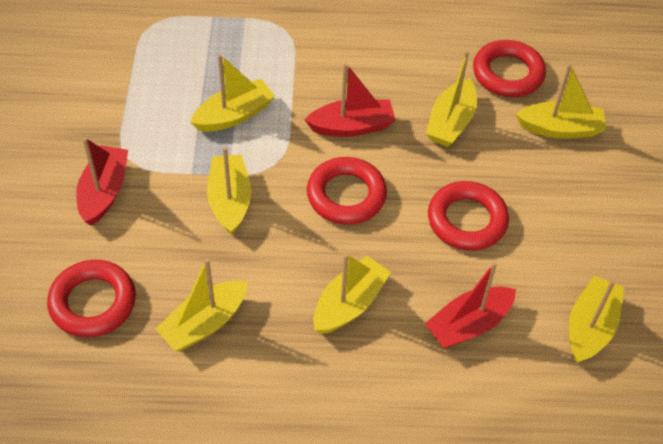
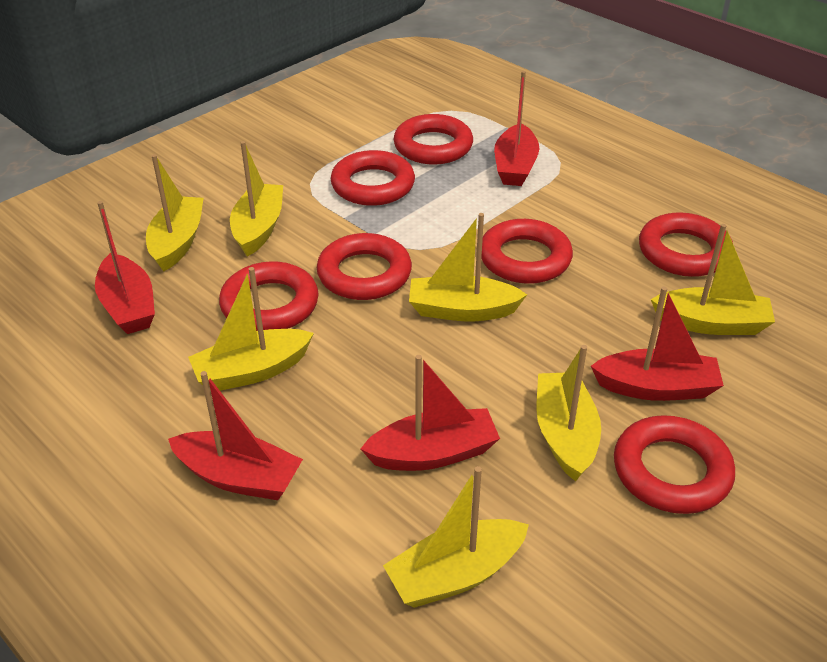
red boat: [76,137,128,226] [305,63,396,137] [425,262,516,349] = 3 -> [95,201,155,334] [168,371,303,500] [361,355,500,471] [494,71,539,186] [591,287,724,401] = 5
red ring: [47,260,136,338] [307,157,387,225] [428,181,509,251] [473,40,546,97] = 4 -> [219,261,319,331] [317,233,412,300] [331,150,415,206] [393,114,473,165] [481,219,573,284] [614,415,735,514] [639,212,733,277] = 7

